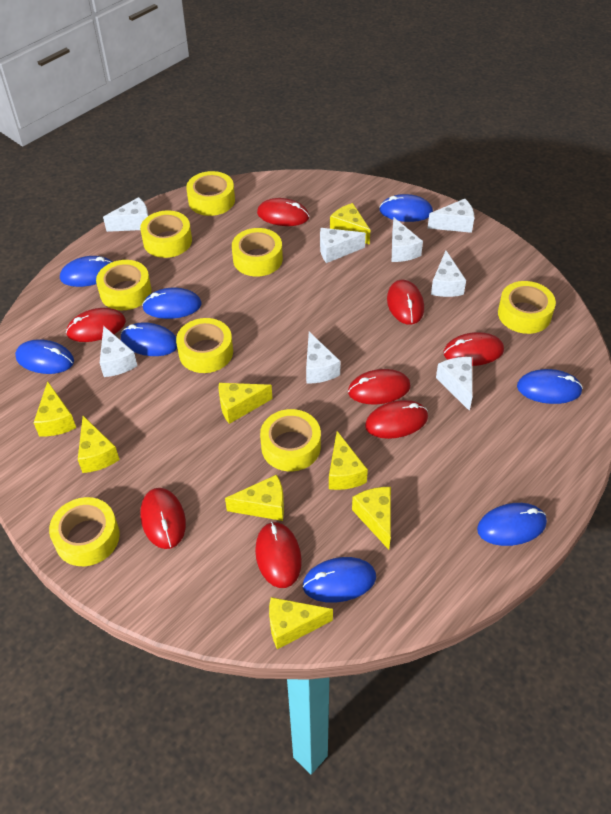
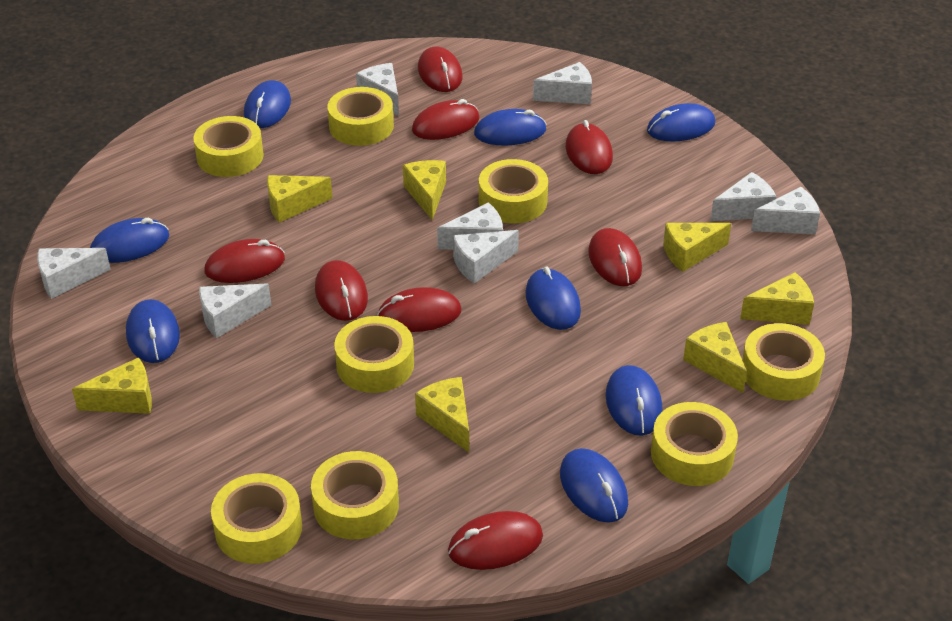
yellow cheese: [33,381,76,436] [78,416,120,473] [219,383,272,424] [225,474,284,521] [269,597,333,649] [329,431,368,490] [330,203,370,245] [352,487,391,550] = 8 -> [72,357,152,414] [267,175,332,223] [403,160,446,220] [415,377,469,452] [663,223,731,272] [683,322,747,393] [740,272,814,325] = 7

